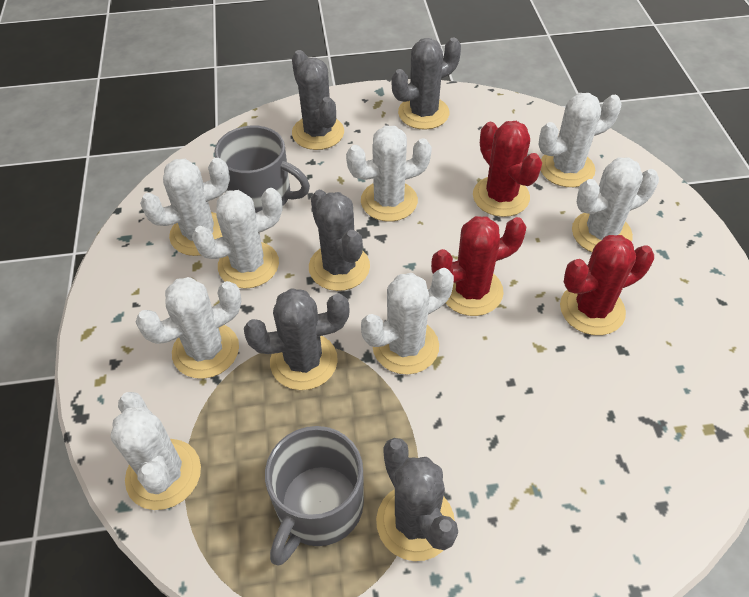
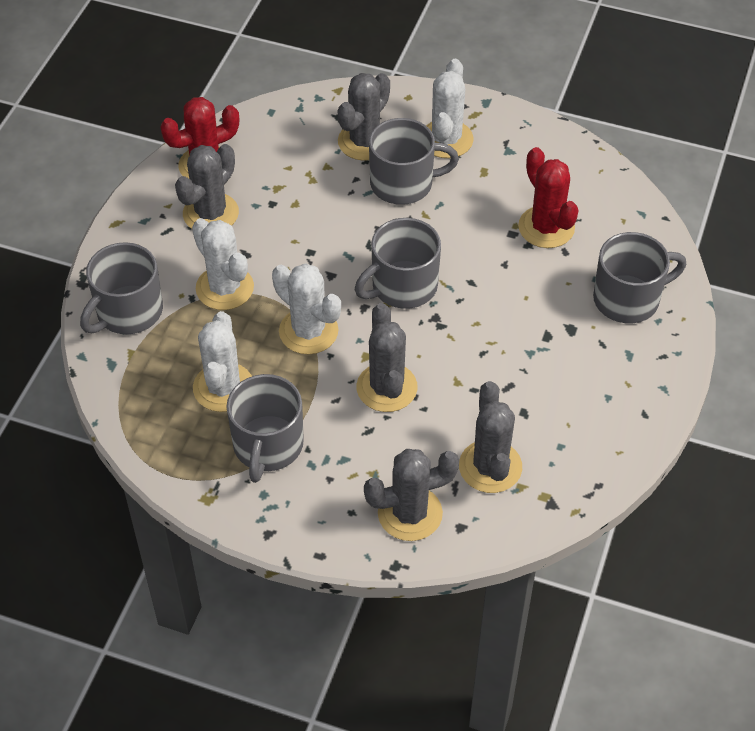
grey mug: [214,125,310,213] [265,426,364,565] = 2 -> [80,242,163,334] [227,374,304,483] [355,218,441,309] [369,118,459,205] [593,232,686,323] = 5
red cactus: [431,216,527,316] [473,121,542,217] [560,235,654,335] = 3 -> [160,97,239,178] [518,147,578,248] = 2
white cactus: [110,392,201,510] [135,277,241,379] [140,158,230,256] [192,188,283,289] [346,126,432,222] [361,268,454,375] [538,93,621,187] [572,158,659,252] = 8 -> [192,218,254,310] [193,311,252,412] [272,263,341,354] [426,59,474,158] = 4

